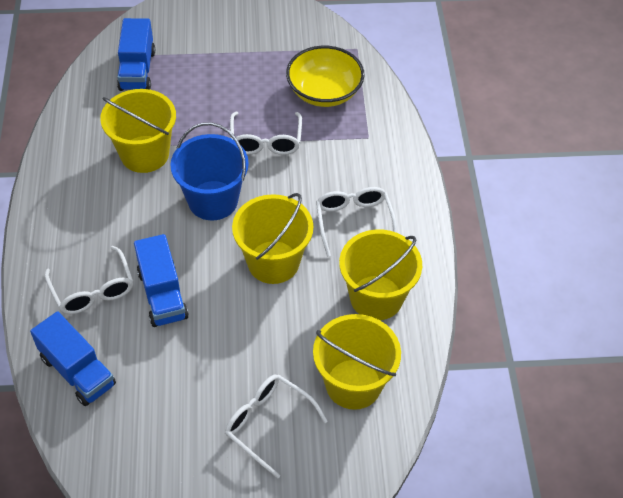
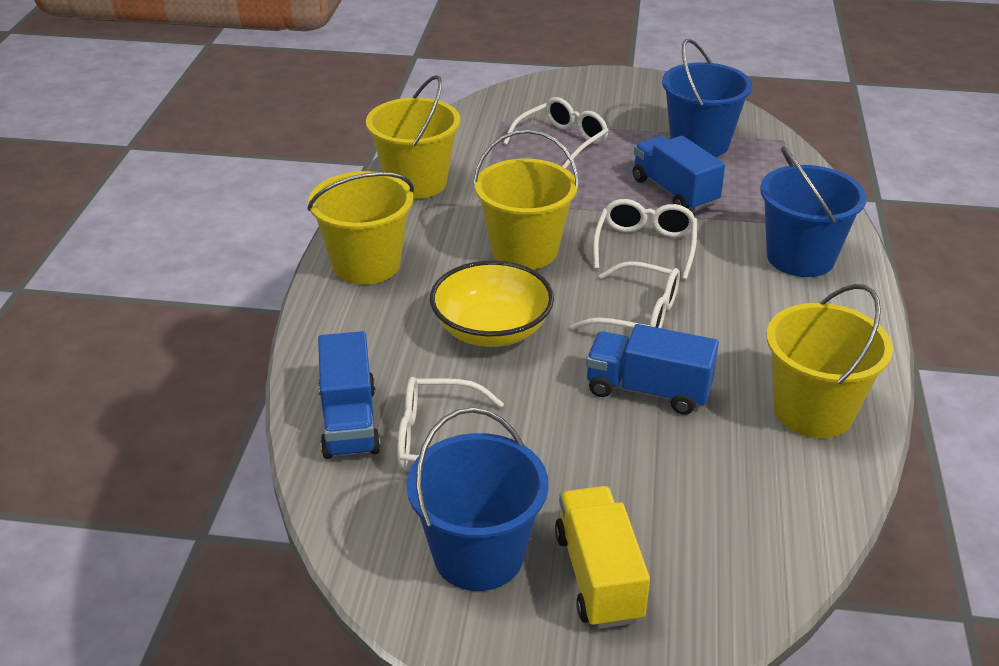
blue bucket: [170,122,249,220] = 1 -> [406,407,548,591] [662,39,752,157] [760,146,867,277] = 3
yellow truck: none = 0 -> [555,486,650,629] = 1

